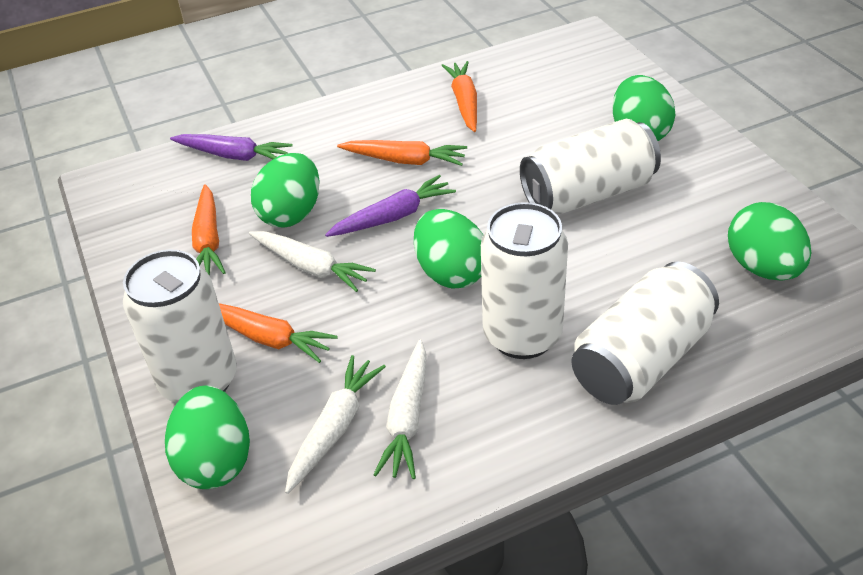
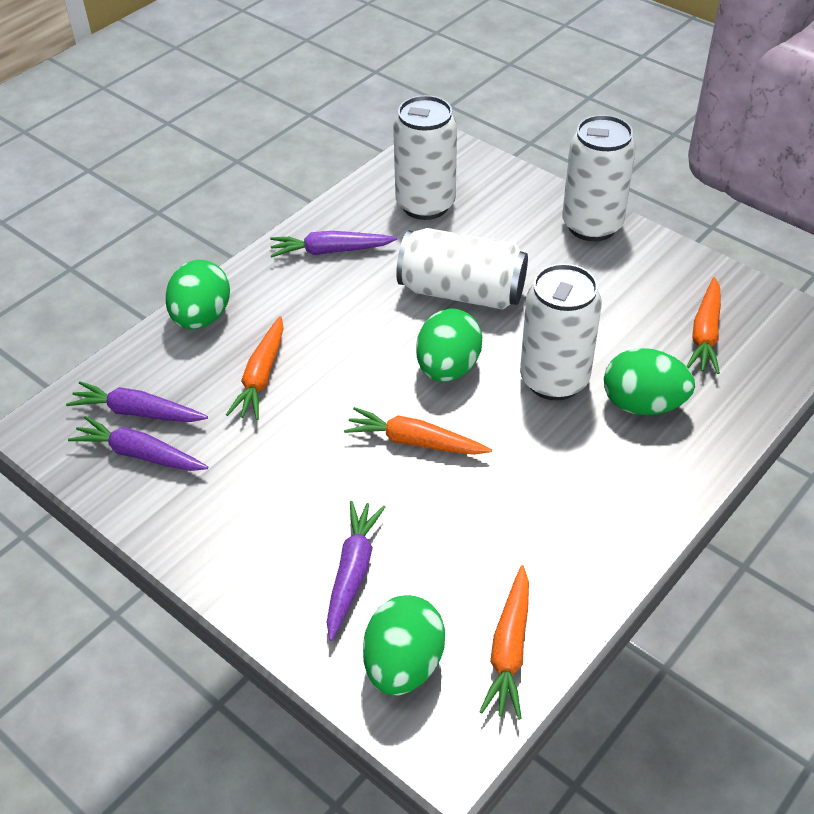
green egg: [165,386,250,489] [251,153,320,227] [414,209,483,289] [612,75,675,141] [728,202,811,281] = 5 -> [165,260,230,330] [363,595,445,696] [416,308,482,382] [604,348,695,415] = 4
purple carrot: [170,134,292,161] [325,175,456,237] = 2 -> [66,381,208,422] [68,416,208,471] [270,231,397,258] [326,501,386,641] = 4
white carrot: [249,231,376,292] [285,355,386,494] [373,339,427,479] = 3 -> none = 0

